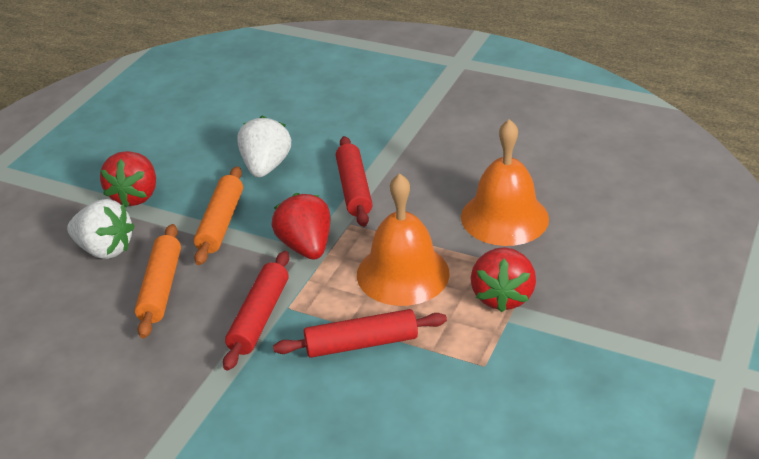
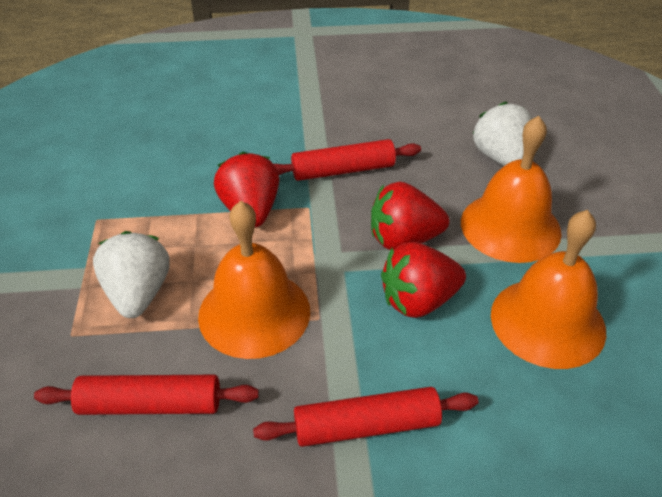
orange bell: [357,173,450,306] [461,119,549,246] = 2 -> [198,201,310,359] [461,116,562,263] [491,210,606,369] = 3
orange rolling pin: [135,224,181,338] [194,166,243,265] = 2 -> none = 0

